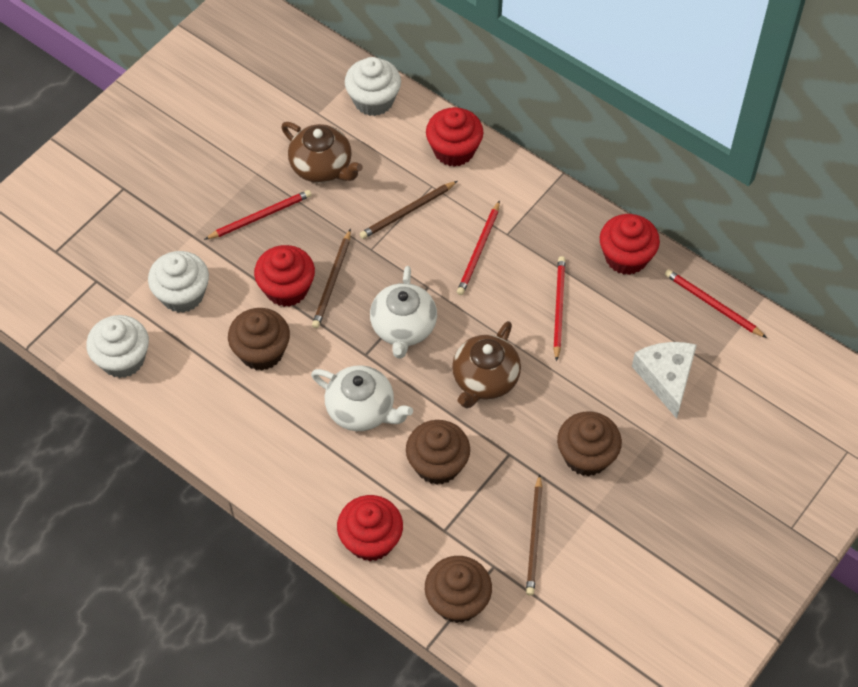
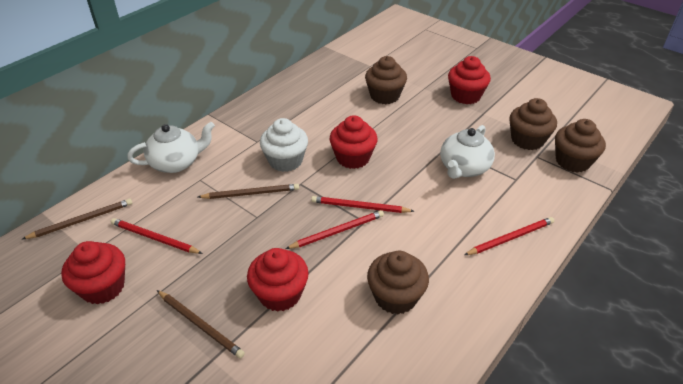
brown teapot: [281,122,363,183] [452,321,521,408] = 2 -> none = 0
white cheese: [632,342,697,419] = 1 -> none = 0
white cupcake: [86,315,149,378] [148,251,209,313] [345,57,401,116] = 3 -> [260,118,308,172] = 1

